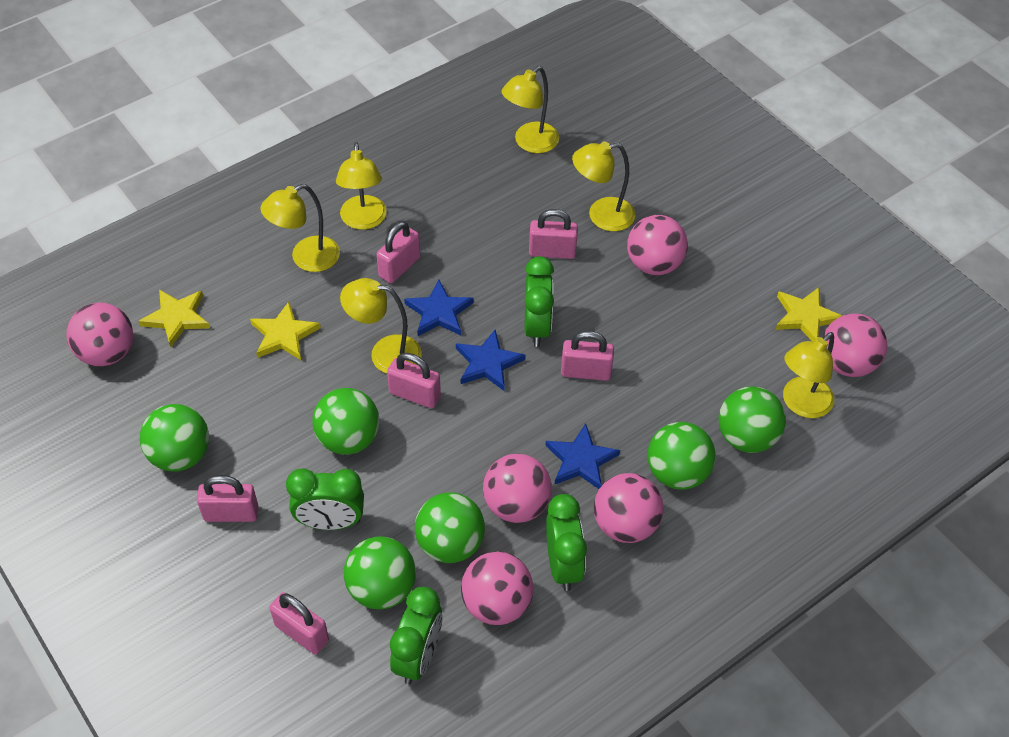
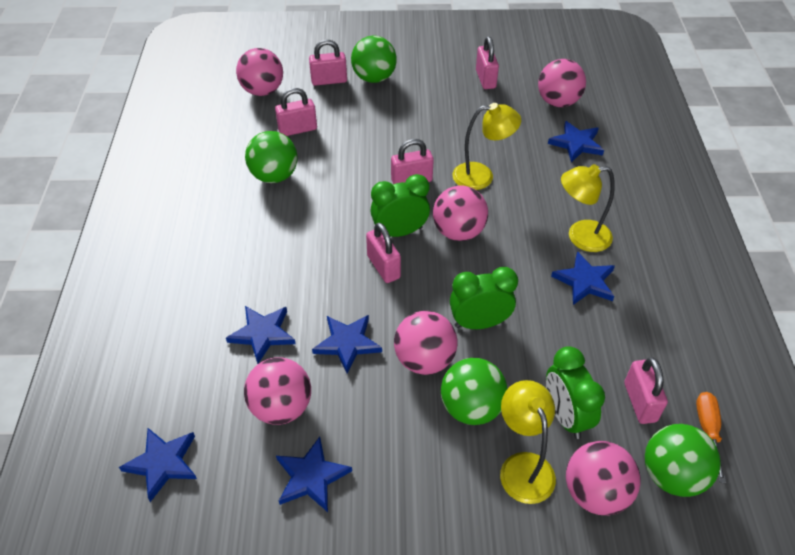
blue star: [404,280,474,336] [456,330,526,391] [545,423,620,489] = 3 -> [119,428,197,502] [226,306,296,364] [276,437,352,512] [312,315,382,374] [548,121,604,162] [551,251,615,305] = 6
green ball: [140,404,209,471] [312,388,379,455] [344,536,416,609] [415,492,485,563] [648,422,716,490] [718,386,786,453] = 6 -> [245,131,298,183] [351,36,397,83] [441,358,508,425] [645,424,721,497] = 4
green clock: [286,468,364,530] [390,587,443,684] [525,256,554,347] [546,494,587,591] = 4 -> [371,174,430,237] [450,267,518,329] [546,346,605,439] = 3
orange screwdriver: none = 0 -> [696,392,726,483] = 1
yellow lamp: [260,184,340,272] [336,142,387,230] [340,278,422,374] [501,66,559,153] [572,141,635,231] [783,332,834,418] = 6 -> [453,103,521,190] [500,380,556,504] [561,164,615,252] = 3
yellow star: [138,289,210,347] [250,302,321,360] [775,287,842,342] = 3 -> none = 0

